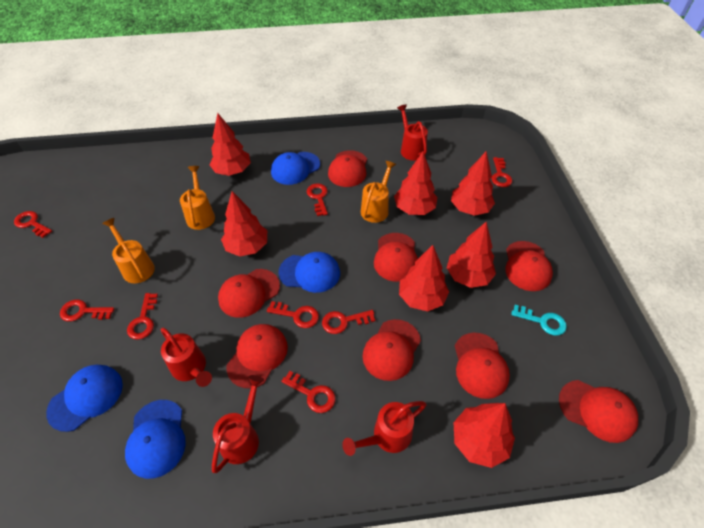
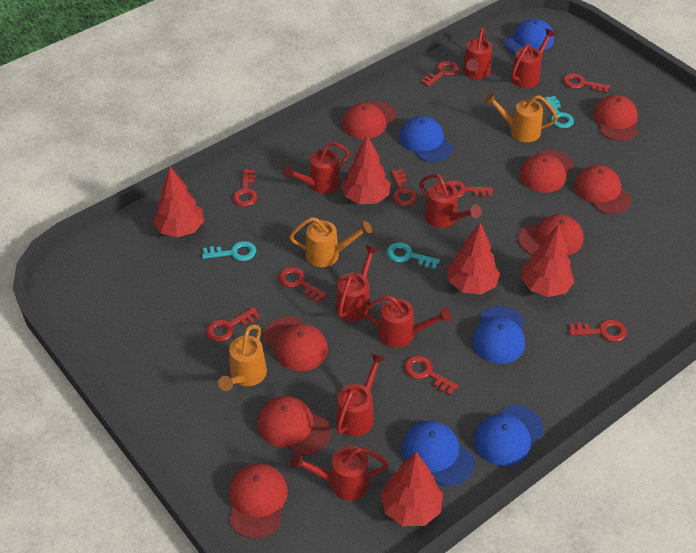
blue cap: [46,365,123,432] [125,400,186,479] [271,152,320,185] [278,252,340,293] = 4 -> [399,116,453,162] [402,421,475,486] [472,306,525,364] [474,405,544,467] [504,19,554,55] = 5
red key: [14,211,52,238] [60,299,114,321] [127,293,158,340] [267,301,319,328] [281,371,335,413] [307,183,328,216] [322,310,375,334] [491,157,512,187] = 8 -> [206,307,260,342] [233,169,257,207] [279,267,327,302] [391,169,417,206] [404,355,458,395] [421,61,459,87] [446,180,493,198] [563,73,610,93] [569,319,627,342] = 9
red tree: [210,113,251,176] [221,191,267,257] [394,152,437,215] [399,245,449,312] [447,222,496,288] [451,151,495,216] [454,403,515,468] = 7 -> [153,167,204,237] [341,135,391,204] [381,452,443,526] [447,223,500,295] [521,225,575,297] = 5
red watering can: [160,328,212,387] [212,375,264,473] [342,401,426,456] [397,104,428,161] = 4 -> [283,142,349,194] [290,446,389,500] [336,245,379,322] [336,353,386,436] [363,295,451,348] [420,174,482,228] [462,28,492,79] [511,29,556,88] = 8
turquoise key: [511,305,567,336] = 1 -> [202,241,256,261] [387,242,440,269] [545,96,574,128] = 3

